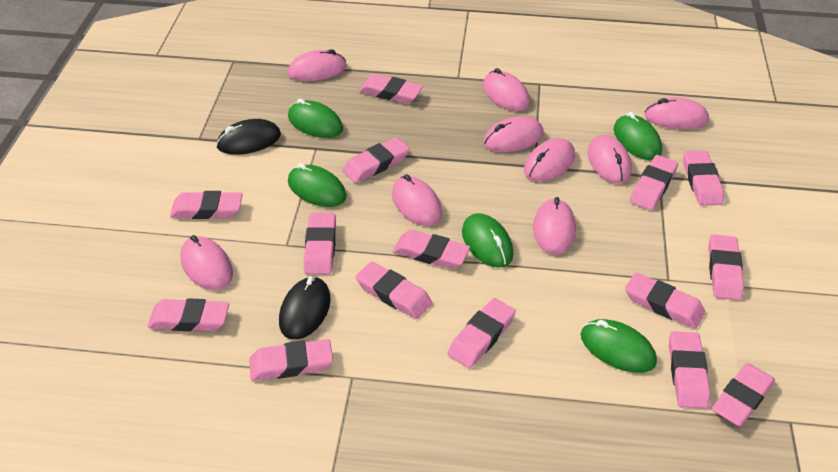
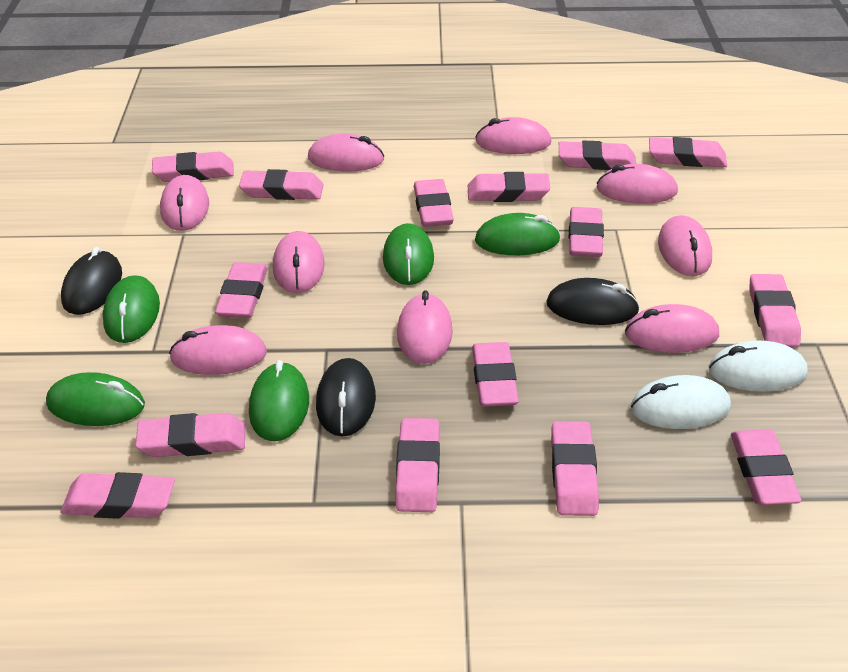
black mouse: [216,119,281,155] [279,276,331,340] = 2 -> [61,247,122,315] [316,358,376,436] [546,278,640,325] = 3
white mouse: none = 0 -> [631,375,731,429] [709,340,808,392] = 2

